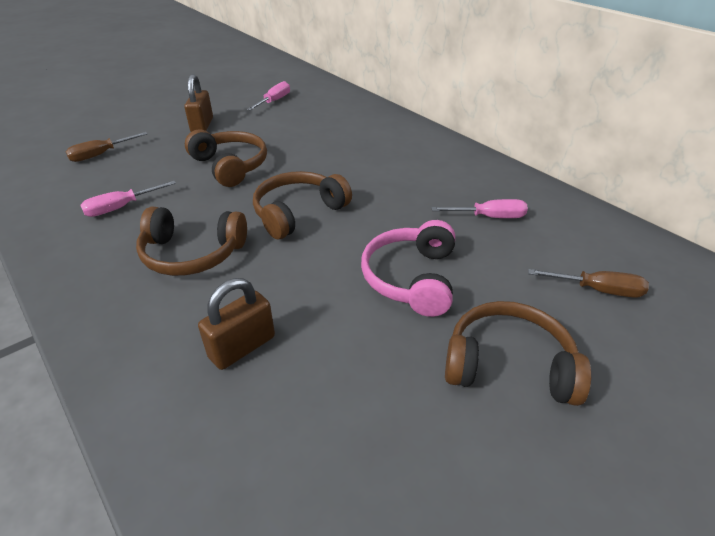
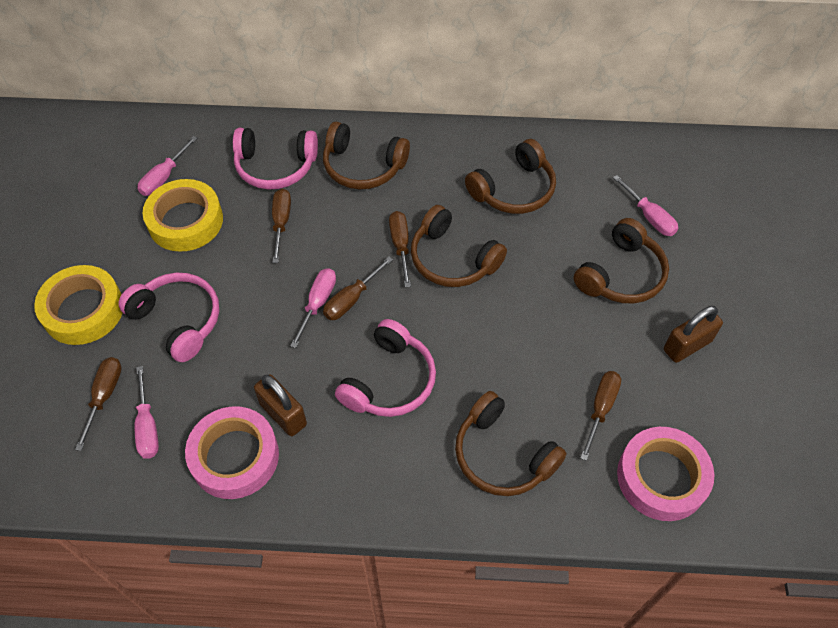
brown headphones: [136,207,247,276] [185,129,267,187] [253,171,352,239] [445,301,591,406] = 4 -> [323,121,410,189] [411,205,507,287] [455,391,567,496] [465,139,556,214] [574,218,669,303] = 5
brown screwdriver: [66,132,148,162] [528,269,649,298] = 2 -> [75,357,122,451] [272,189,291,263] [323,257,393,320] [389,211,411,287] [580,371,621,461] = 5
pink headphones: [361,220,455,317] = 1 -> [118,273,219,362] [233,128,318,190] [335,319,436,417] = 3
pink screwdriver: [80,181,176,217] [247,81,290,111] [431,199,528,218] = 3 -> [135,366,159,459] [138,136,198,196] [290,268,336,348] [613,175,678,236] = 4
pink tape: none = 0 -> [185,406,279,499] [617,427,714,521] = 2
yellow tape: none = 0 -> [34,265,123,345] [142,179,223,252] = 2

